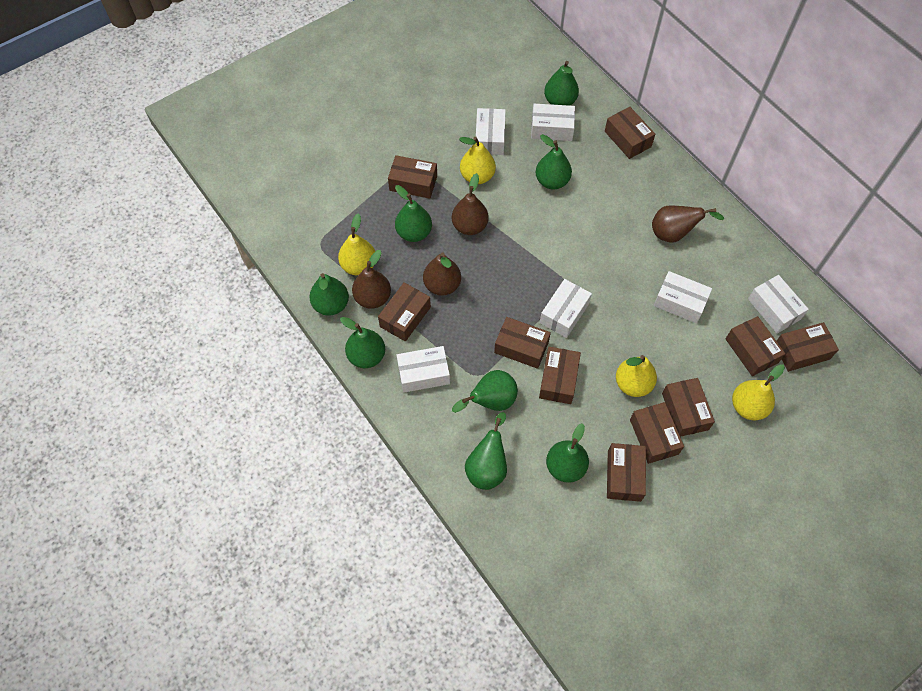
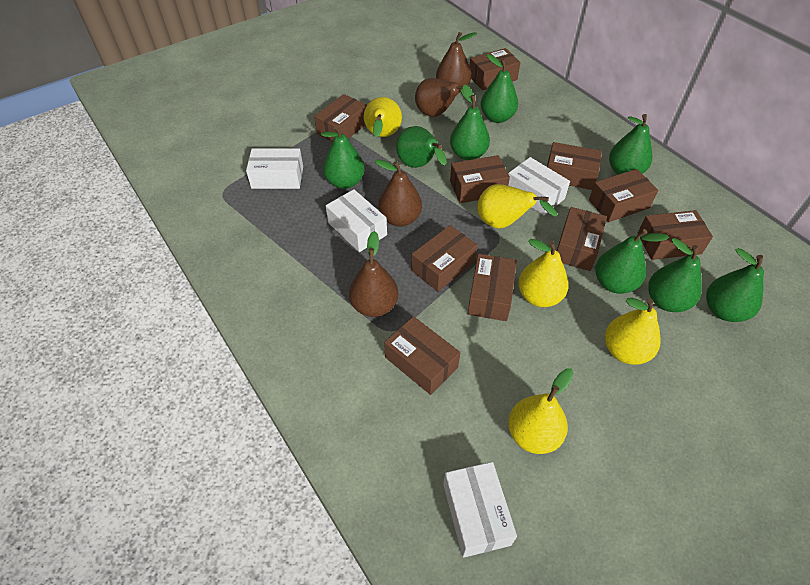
white box: [397,346,450,393] [476,108,506,155] [531,104,575,141] [540,279,592,338] [654,271,712,323] [748,275,809,334] = 6 -> [246,148,303,189] [326,189,387,252] [443,462,517,558] [508,157,570,216] = 4
yellow pear: [338,213,375,275] [459,136,496,184] [616,355,657,397] [732,364,785,420] = 4 -> [364,97,402,137] [477,184,557,229] [508,368,574,454] [518,239,569,307] [605,298,661,365] = 5

